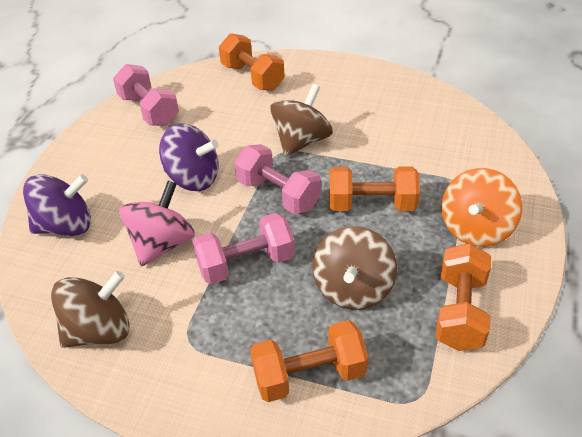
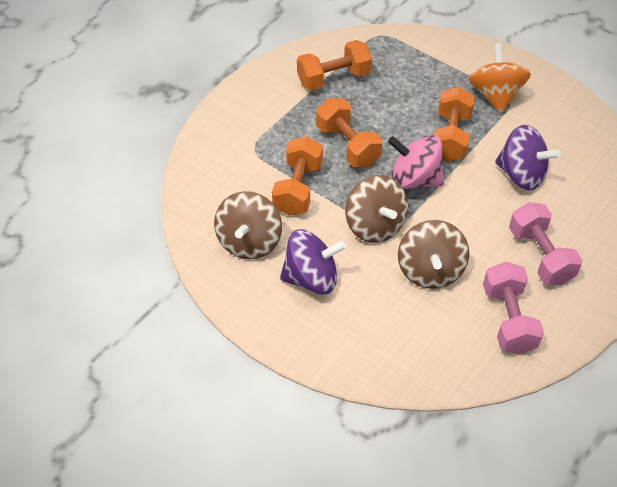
pink dumbbell: [113,64,179,126] [193,213,295,284] [234,144,321,214] = 3 -> [483,262,544,354] [509,202,582,285] = 2

